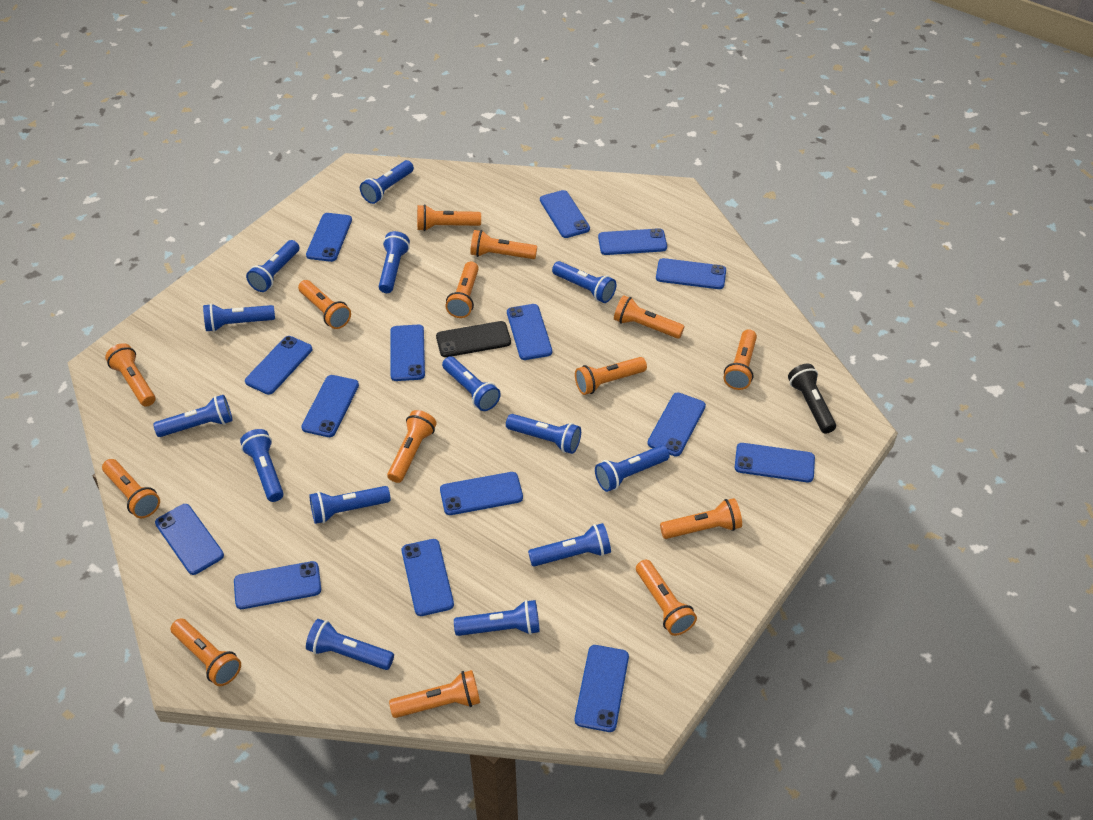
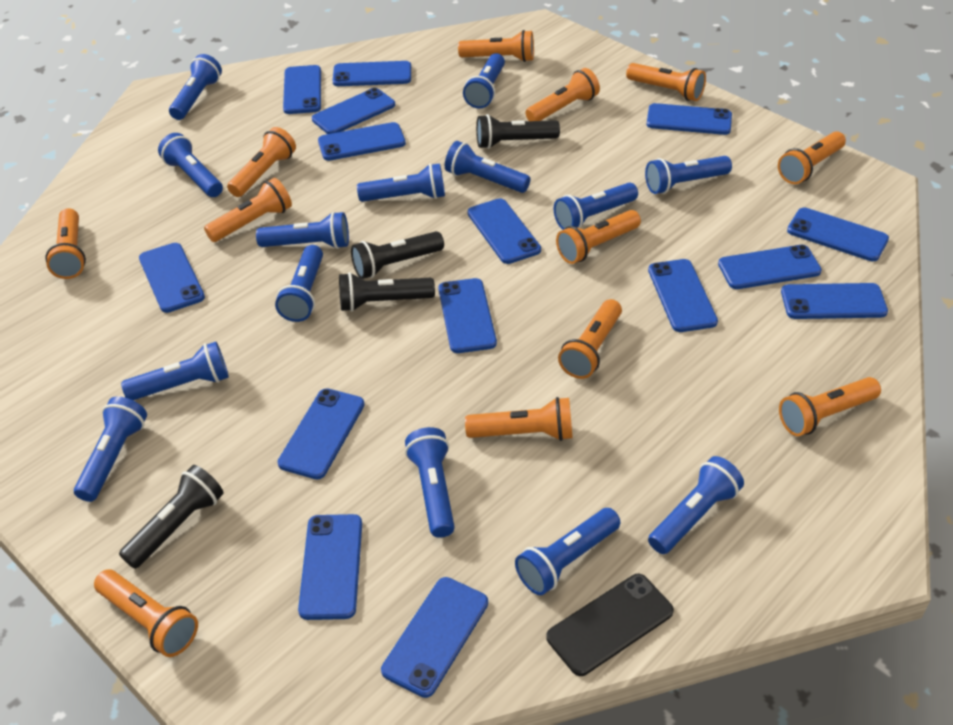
black flashlight: [788,364,836,434] = 1 -> [119,465,224,569] [339,272,435,312] [351,231,444,279] [476,114,560,149] = 4
orange flashlight: [102,459,160,518] [105,343,155,406] [171,619,241,686] [298,280,351,329] [387,410,437,483] [389,670,480,718] [417,204,481,231] [445,262,479,318] [470,230,537,259] [575,357,647,395] [614,295,685,339] [636,560,697,636] [660,498,742,539] [724,329,757,390] = 14 -> [45,208,86,279] [94,569,198,657] [204,178,292,242] [227,127,296,197] [458,30,534,62] [465,397,573,441] [525,68,600,121] [556,210,641,264] [558,299,622,379] [626,63,706,101] [778,131,846,184] [779,377,881,436] = 12

